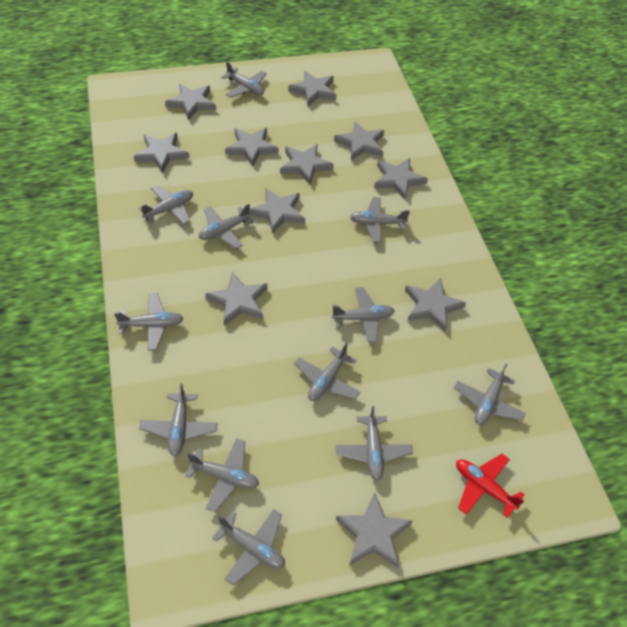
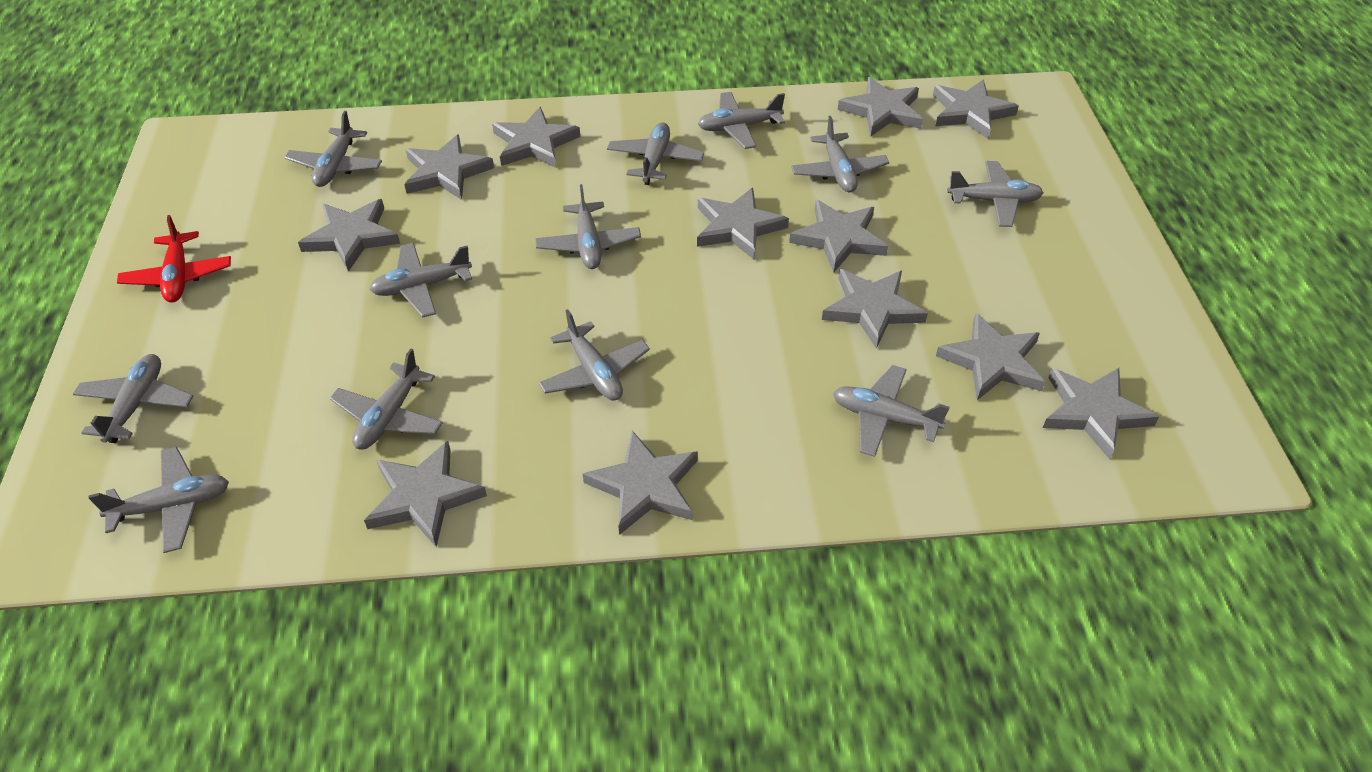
grey star: [134,133,189,173] [165,84,216,120] [205,272,267,326] [225,128,279,167] [249,188,305,234] [280,144,333,185] [288,71,336,106] [334,121,384,160] [336,492,412,568] [374,158,428,199] [405,278,466,332] = 11 -> [298,199,400,272] [364,441,487,547] [404,134,494,200] [492,107,580,168] [583,431,698,535] [697,188,789,260] [789,200,888,273] [822,269,928,349] [838,77,923,136] [933,79,1019,139] [936,313,1045,400] [1043,368,1159,459] = 12

